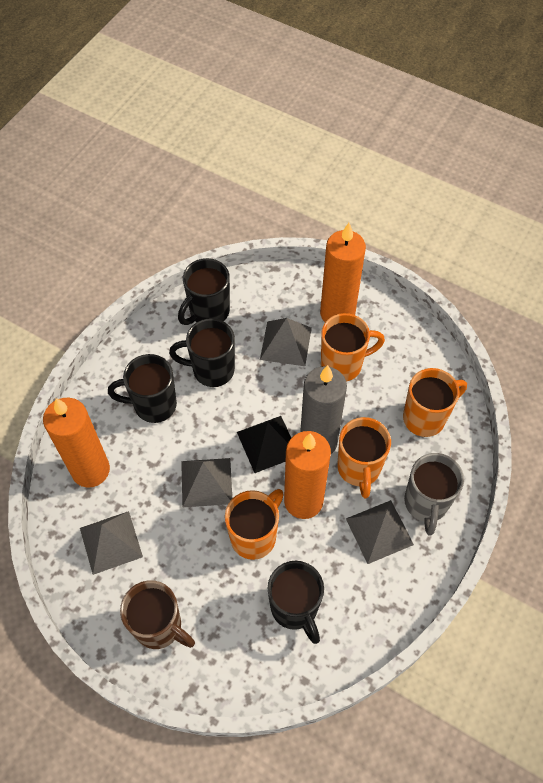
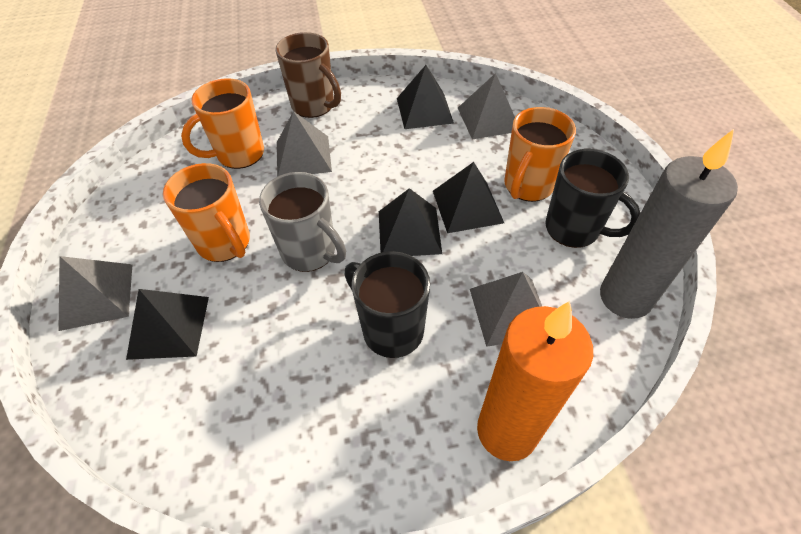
black mug: [108,354,177,423] [169,318,235,387] [178,258,230,325] [267,561,324,644] = 4 -> [345,251,430,358] [545,149,640,248] = 2
black pyramid: [237,416,291,473] = 1 -> [126,289,209,360] [379,188,442,256] [397,65,454,129] [433,162,504,233] = 4
orange candle: [43,398,110,488] [284,431,331,519] [320,223,366,322] = 3 -> [477,301,593,461] = 1
orange mug: [225,489,284,560] [321,313,385,382] [337,417,391,498] [403,368,467,437] = 4 -> [163,163,250,262] [181,78,264,169] [504,107,576,202] = 3

